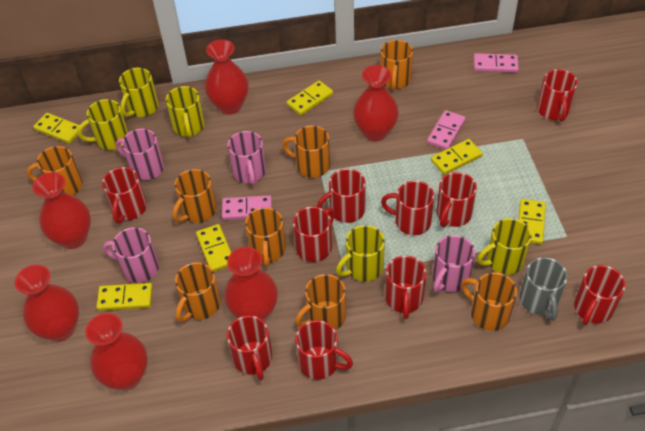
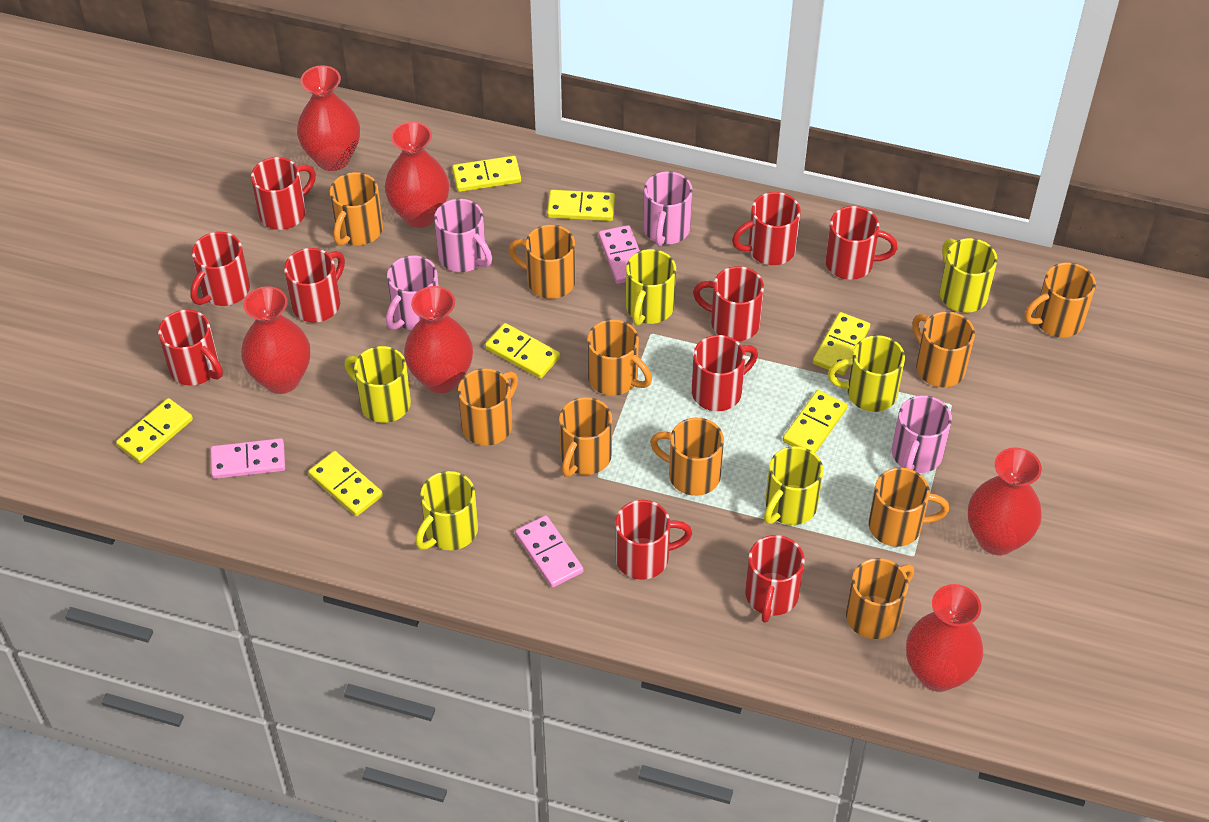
grey mug: [519,257,568,321] = 1 -> none = 0
orange mug: [27,146,83,196] [173,169,217,223] [175,262,221,322] [245,207,286,267] [282,125,330,178] [295,274,346,330] [380,40,413,90] [461,272,517,331] = 8 -> [330,172,383,246] [458,368,518,446] [509,225,576,299] [559,397,612,477] [587,319,652,396] [650,417,724,496] [846,558,914,639] [869,467,949,547] [912,311,975,387] [1024,262,1096,337] = 10
yellow domino: [33,113,79,144] [97,283,153,311] [196,224,231,272] [287,80,333,116] [431,139,483,175] [518,199,546,244] = 6 -> [116,398,193,463] [308,451,383,516] [452,156,521,192] [485,323,560,379] [547,190,615,221] [783,390,848,453] [813,312,870,375] = 7
yellow mug: [77,99,128,150] [119,68,159,117] [166,86,205,138] [336,225,385,281] [477,218,532,275] = 5 -> [344,346,411,423] [415,471,478,550] [626,249,676,326] [764,446,823,525] [828,335,905,412] [940,238,997,313] = 6

